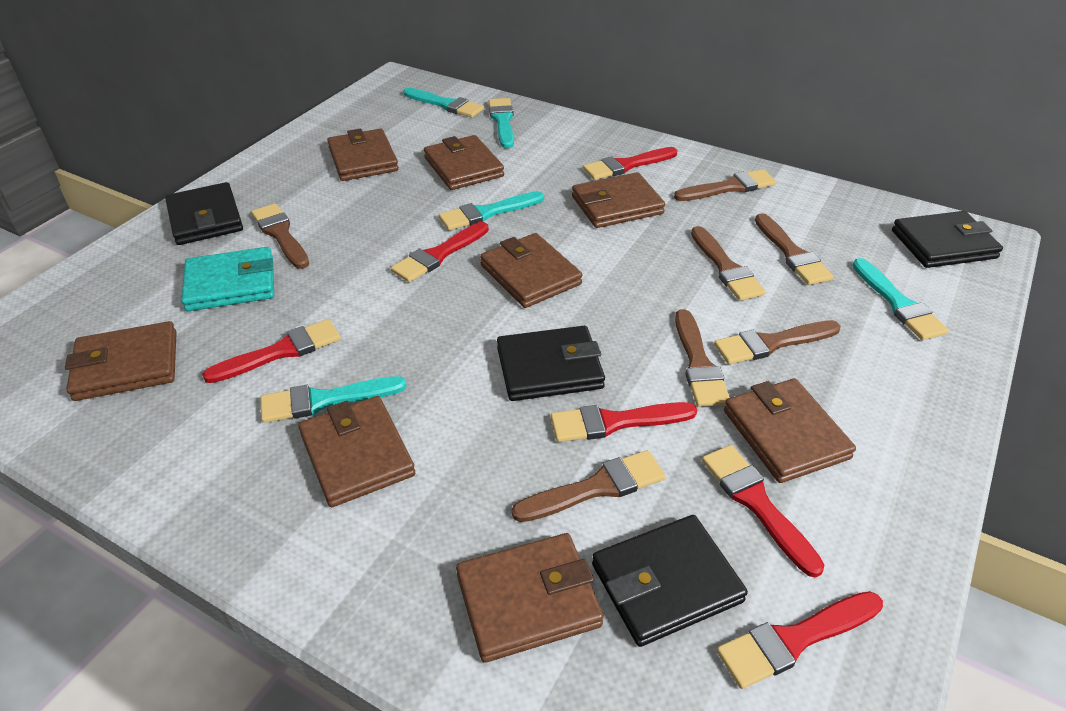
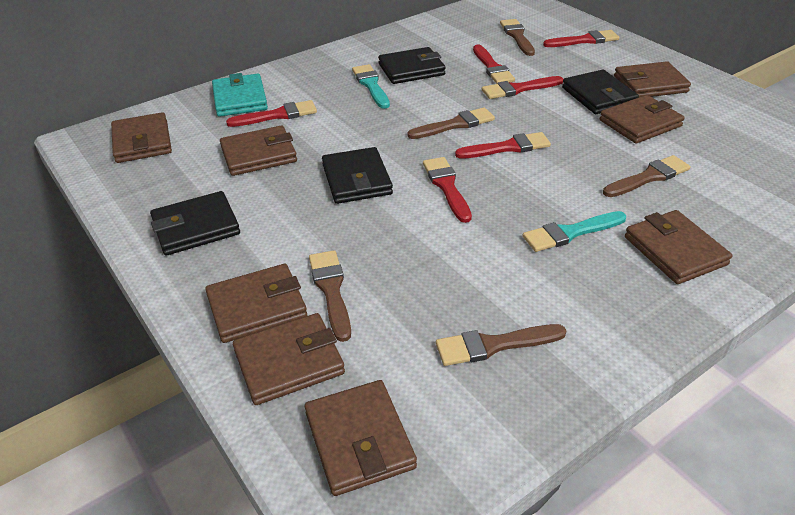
brown brush: [251,203,309,269] [511,450,665,522] [674,169,776,201] [675,309,730,407] [691,226,766,301] [714,320,841,364] [755,213,834,285] = 7 -> [309,250,351,342] [407,107,495,139] [436,324,566,366] [500,19,535,56] [603,155,691,197] = 5
turquoise brush: [260,376,406,423] [403,88,484,118] [439,191,544,230] [488,98,514,148] [852,258,949,340] = 5 -> [352,64,390,109] [523,211,626,252] = 2

